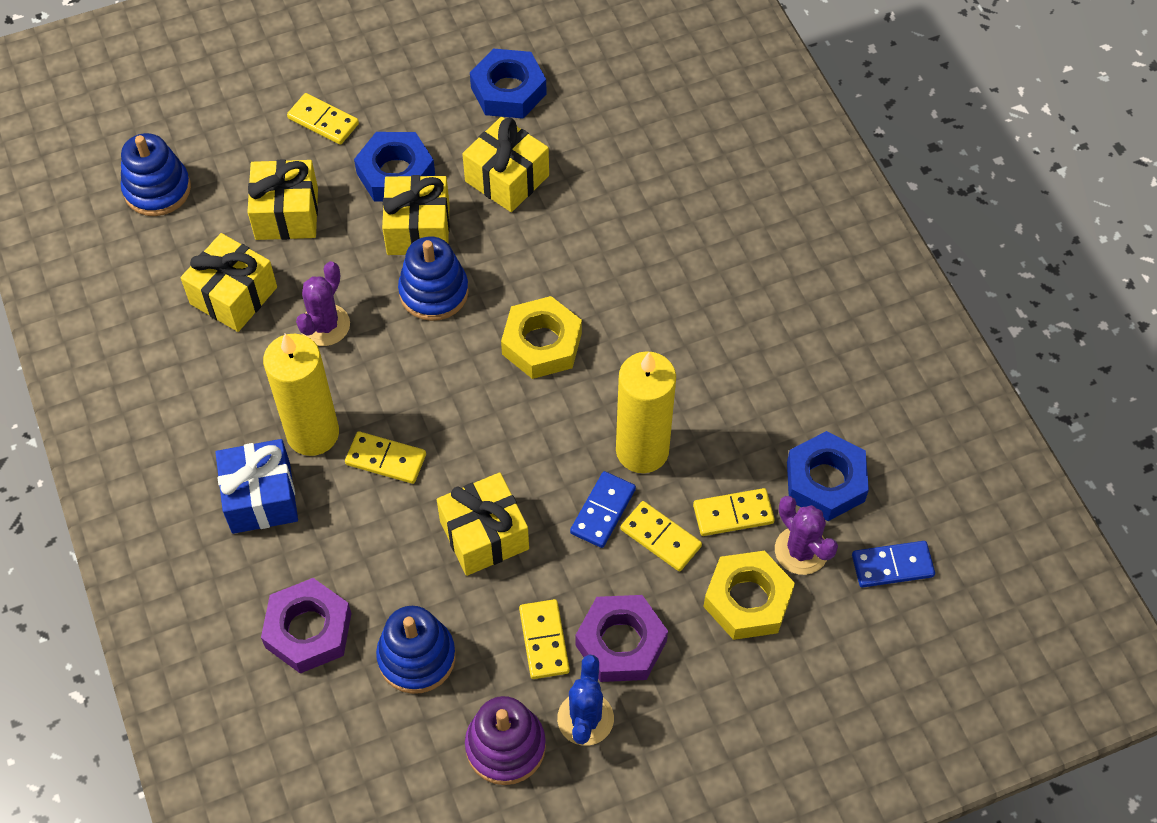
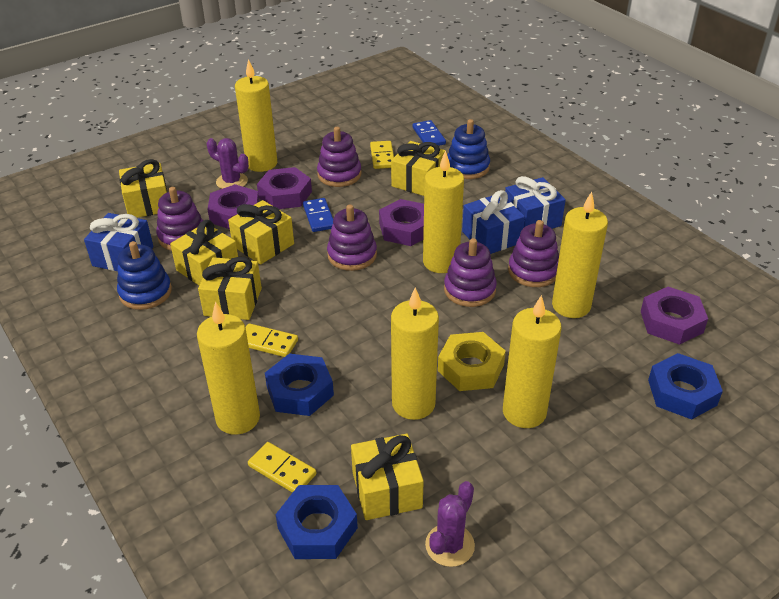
blue cactus: [557,654,614,746] = 1 -> none = 0
blue gift: [215,439,298,534] = 1 -> [84,213,153,271] [462,190,525,254] [505,176,566,229] = 3
blue stacking toy: [121,133,191,216] [376,606,456,694] [398,237,469,321] = 3 -> [117,241,172,310] [447,119,490,179] = 2
purple nut: [261,578,352,673] [575,595,668,682] = 2 -> [207,184,259,229] [257,167,312,209] [379,199,424,246] [641,287,708,345] = 4
purple stacking toy: [465,696,546,785] = 1 -> [156,187,203,251] [317,127,361,187] [327,205,377,271] [444,238,497,307] [508,220,559,287] = 5
yellow candle: [263,334,339,456] [616,351,676,473] = 2 -> [197,302,260,435] [235,59,277,172] [391,287,439,420] [423,150,464,273] [503,295,562,428] [552,192,608,318] = 6
yellow domino: [287,93,359,145] [345,431,426,484] [519,599,570,679] [621,501,702,571] [693,488,775,536] = 5 -> [245,323,298,357] [248,442,317,493] [370,141,394,169] = 3
yellow gift: [181,233,277,332] [247,159,318,240] [382,175,450,255] [436,472,529,576] [462,117,549,212] = 5 -> [119,159,167,218] [170,220,238,285] [198,257,262,320] [228,200,294,265] [351,434,424,520] [391,141,445,196] = 6
yellow nut: [501,296,582,379] [703,550,795,640] = 2 -> [438,332,506,391] = 1

